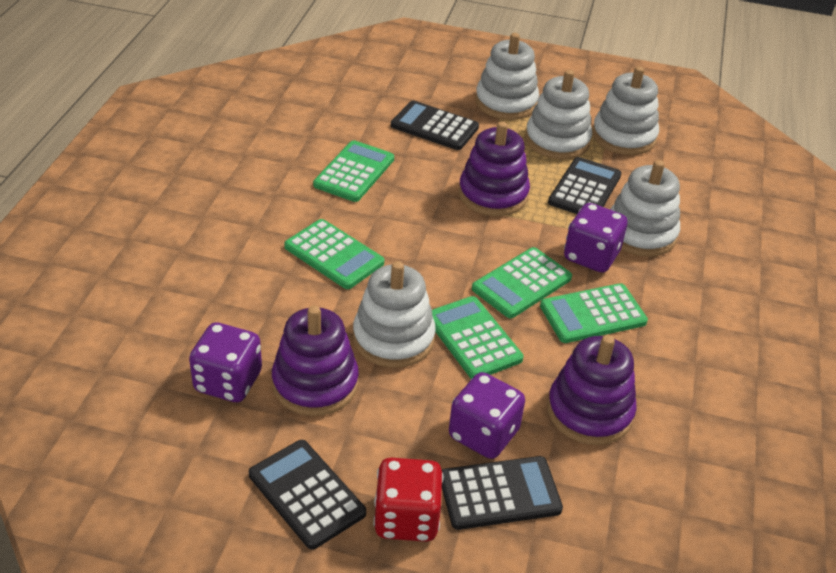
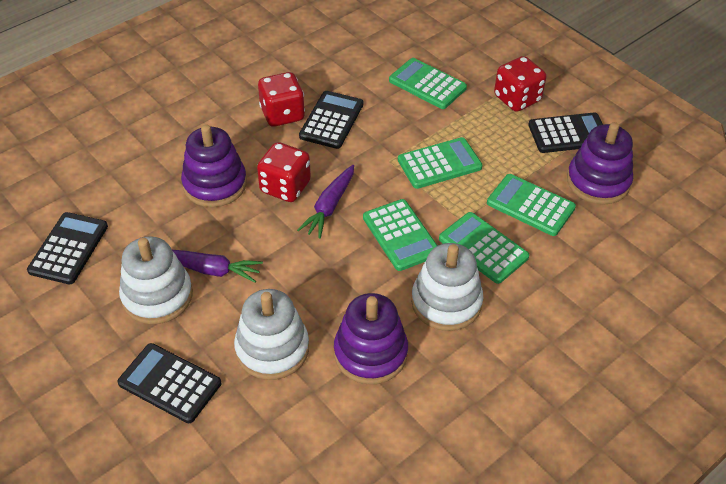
purple carrot: none = 0 -> [172,250,263,283] [297,165,354,239] = 2
purple dice: [189,322,262,402] [449,372,525,459] [564,203,628,273] = 3 -> none = 0
red dice: [373,458,443,542] = 1 -> [257,142,311,202] [258,72,305,127] [494,56,546,112] = 3
white stacking toy: [353,261,436,368] [475,33,539,120] [525,70,592,159] [592,66,659,155] [610,160,680,257] = 5 -> [119,237,193,324] [234,289,309,380] [411,243,483,331] = 3

